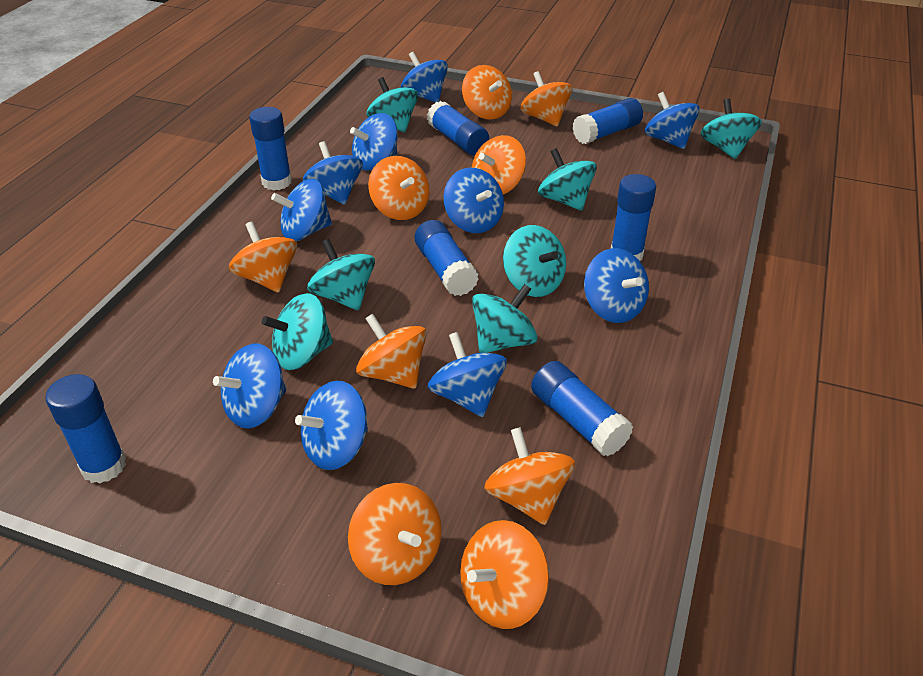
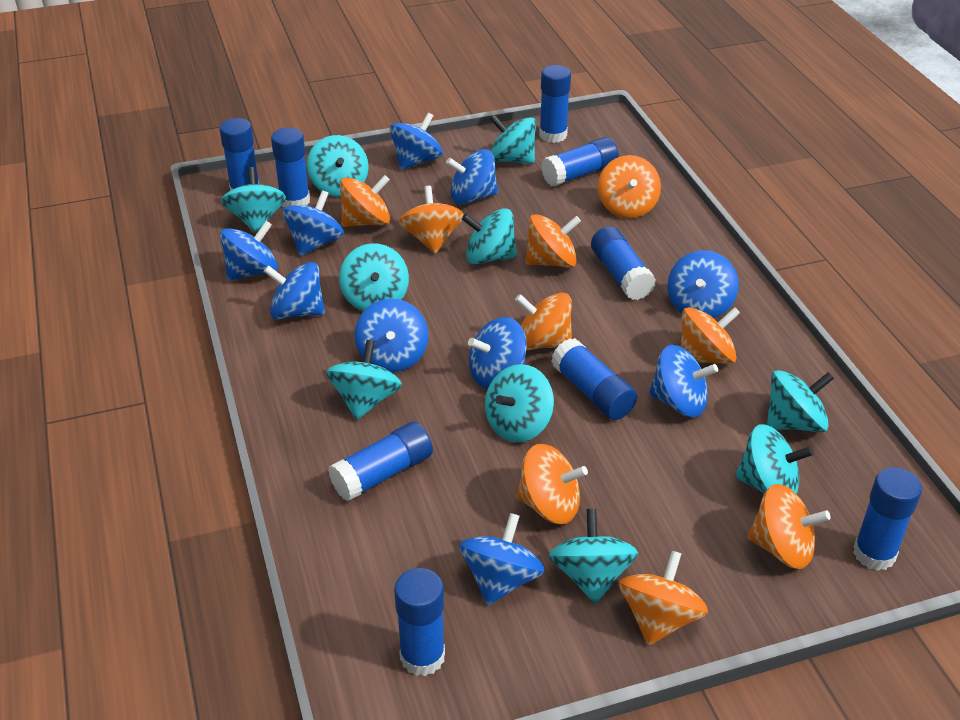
blue glue stick: [46,374,126,484] [249,107,292,190] [415,220,479,296] [427,101,489,155] [531,361,633,457] [572,98,643,144] [611,174,656,261] = 7 -> [219,118,259,190] [271,127,310,207] [328,422,433,501] [394,568,445,676] [539,65,571,143] [541,137,619,186] [551,338,637,420] [591,226,656,300] [853,467,922,571] = 9
turquoise spinning top: [262,293,333,370] [307,239,375,311] [367,77,418,132] [472,284,537,353] [503,225,566,297] [538,148,597,211] [701,98,762,159] = 7 -> [221,167,286,234] [307,135,369,197] [326,340,402,420] [339,243,409,311] [462,208,517,265] [485,364,554,442] [490,114,536,164] [549,509,638,604] [735,424,814,494] [767,370,834,432] = 10

